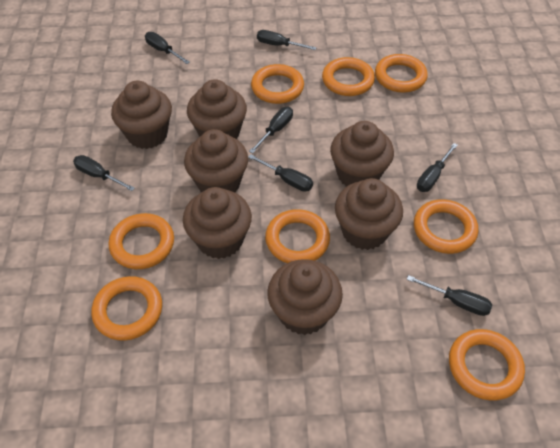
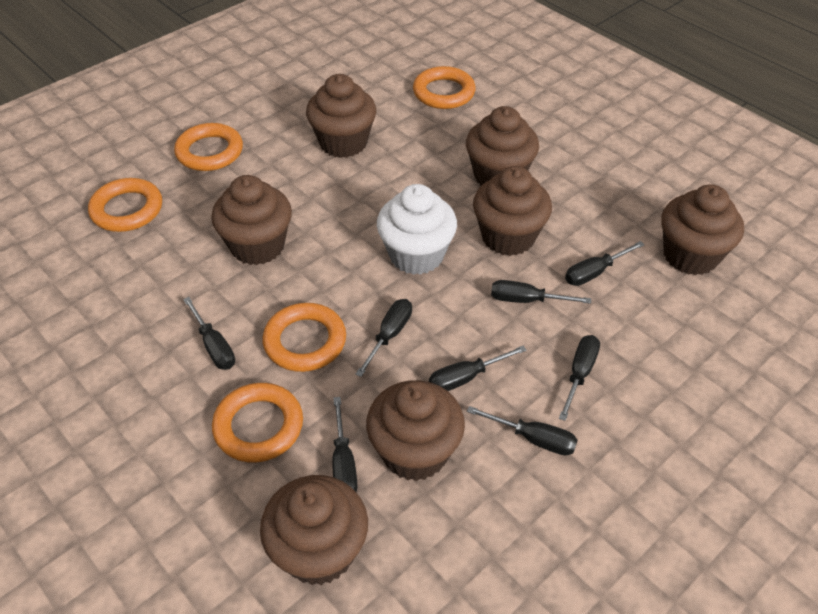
black screwdriver: [73,155,135,191] [145,32,190,64] [248,154,313,192] [249,107,293,153] [257,30,317,50] [407,275,492,316] [417,143,458,192] = 7 -> [183,297,235,370] [332,397,357,492] [355,299,412,377] [429,346,527,391] [467,406,578,455] [491,280,591,304] [559,335,600,421] [565,241,644,286] = 8
orange ring: [91,276,162,341] [109,213,174,269] [251,64,304,104] [265,209,330,263] [322,57,375,96] [375,54,428,93] [414,199,478,254] [449,329,525,401] = 8 -> [88,178,162,232] [174,123,243,171] [212,383,303,463] [262,303,346,372] [413,66,476,109] = 5
white cupcake: none = 0 -> [377,184,457,275] = 1

